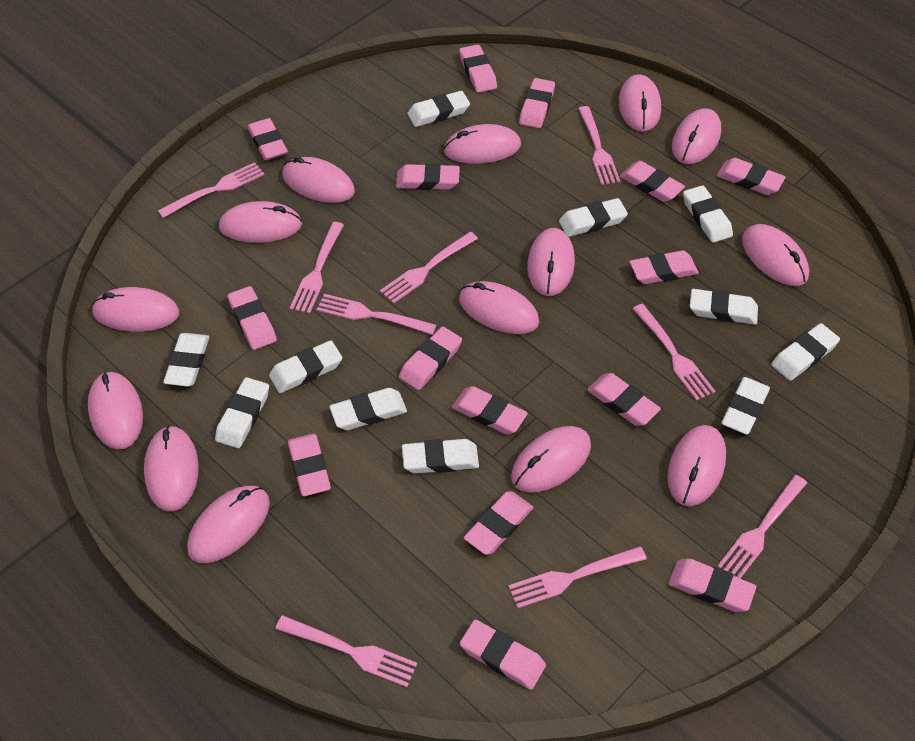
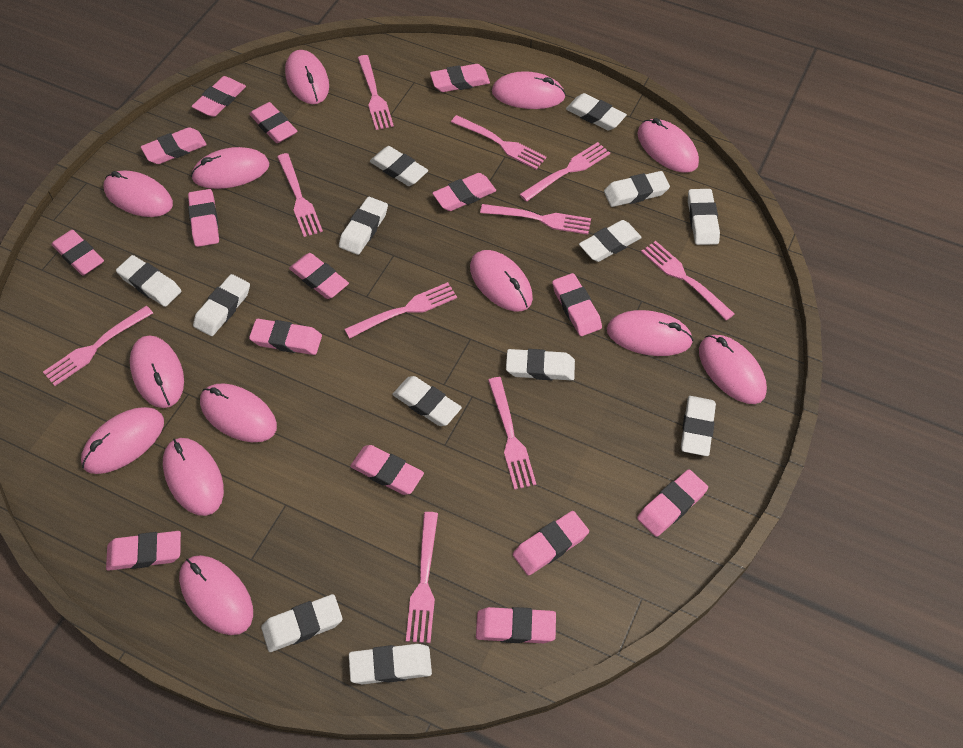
pink fork: [158,162,265,218] [275,615,417,687] [290,222,344,314] [316,294,436,335] [380,232,478,303] [509,546,647,608] [578,106,620,185] [632,304,715,401] [717,475,807,579] = 9 -> [43,305,153,386] [277,153,323,237] [345,282,457,339] [358,55,394,130] [406,512,438,643] [451,115,546,170] [480,204,591,235] [488,377,536,490] [520,142,610,202] [641,241,735,321] = 10
pink mouse: [88,371,143,450] [91,287,179,332] [144,425,199,512] [187,486,270,563] [219,201,302,243] [282,157,355,203] [443,124,521,164] [459,281,539,334] [511,426,591,493] [527,228,575,296] [619,74,661,132] [667,425,726,506] [672,108,721,164] [742,224,809,286] = 14 -> [81,407,164,474] [104,170,173,217] [130,336,184,408] [163,438,224,516] [179,555,253,635] [191,147,269,189] [200,383,277,442] [285,50,329,104] [470,250,533,311] [492,71,566,109] [607,310,693,356] [637,118,699,173] [699,335,767,404] = 13
white eraser: [163,333,209,387] [215,377,269,448] [269,340,342,393] [329,388,407,430] [402,439,479,474] [407,91,470,127] [559,198,628,237] [683,185,733,243] [690,289,758,325] [721,377,770,435] [771,323,840,381] = 11 -> [116,255,181,307] [193,274,250,336] [261,594,342,652] [339,197,388,255] [349,644,432,685] [370,146,428,186] [393,376,462,426] [506,349,575,381] [566,93,627,131] [579,220,642,262] [604,171,670,207] [681,396,716,456] [688,189,720,245] = 13

